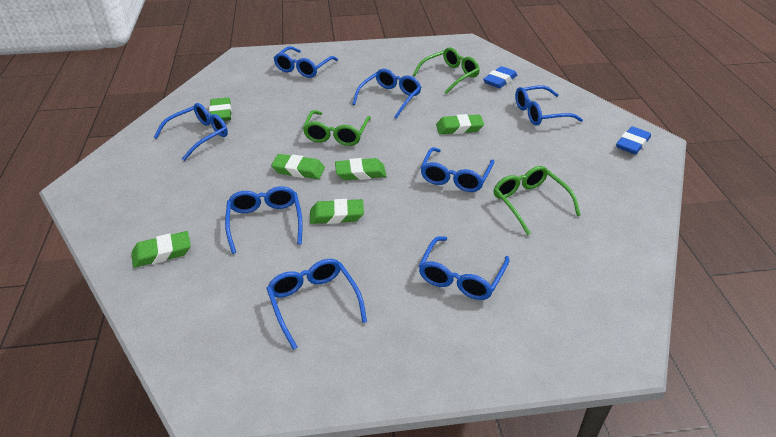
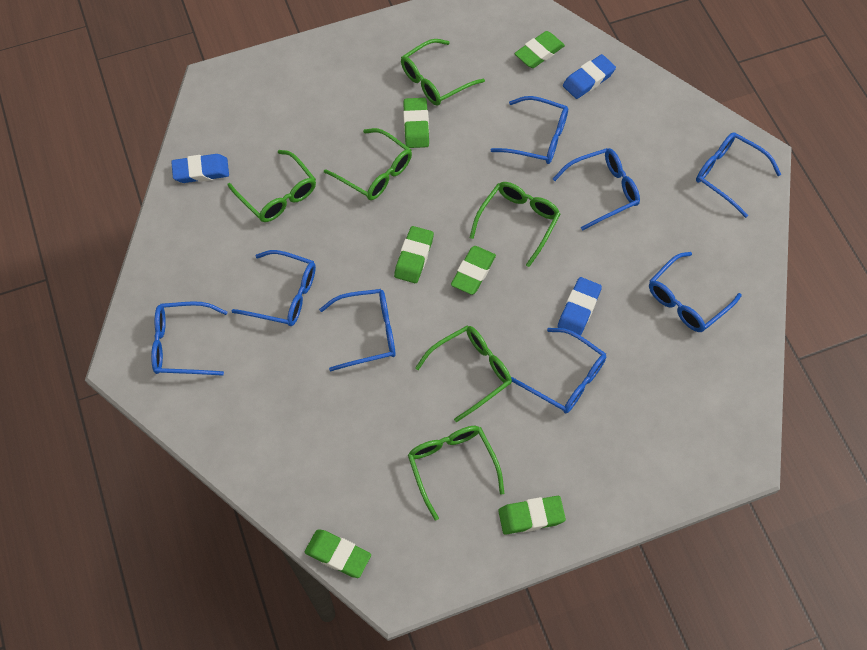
blue eraser: [483,66,517,88] [616,126,651,155] = 2 -> [171,154,229,183] [558,277,602,336] [563,54,616,99] = 3
green glasses: [303,110,371,146] [413,47,480,94] [494,166,581,235] = 3 -> [228,150,316,222] [324,128,412,200] [401,39,485,106] [408,426,504,521] [415,326,512,422] [470,182,560,267] = 6

